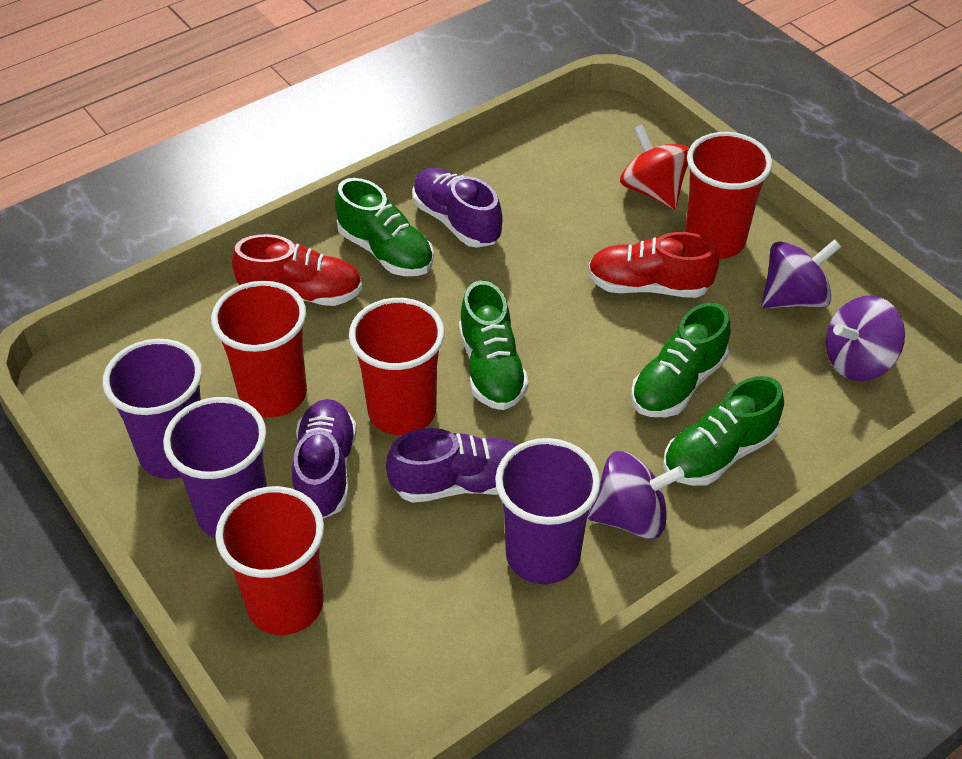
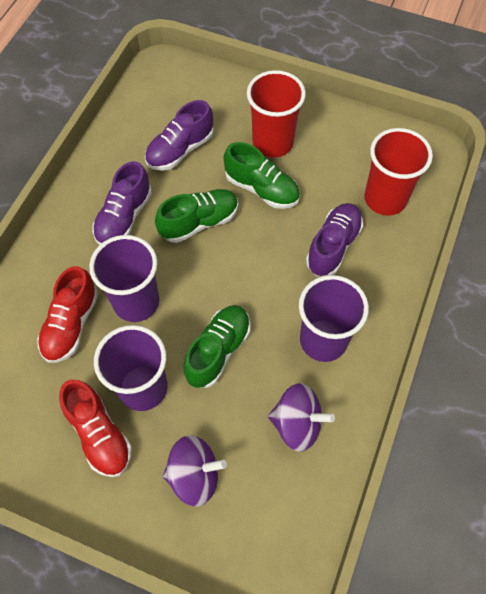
green shoe: [335,178,434,276] [459,281,529,410] [631,303,730,417] [663,376,784,486] = 4 -> [155,189,238,243] [184,305,251,388] [223,142,300,209] = 3
purple spinning top: [588,451,685,539] [761,239,841,308] [826,296,905,381] = 3 -> [163,435,227,507] [268,383,335,452] = 2
red cup: [211,281,307,417] [215,486,324,635] [349,298,445,435] [685,132,772,259] = 4 -> [247,70,306,158] [364,128,433,216] = 2
red spinning top: [620,125,689,209] = 1 -> none = 0

